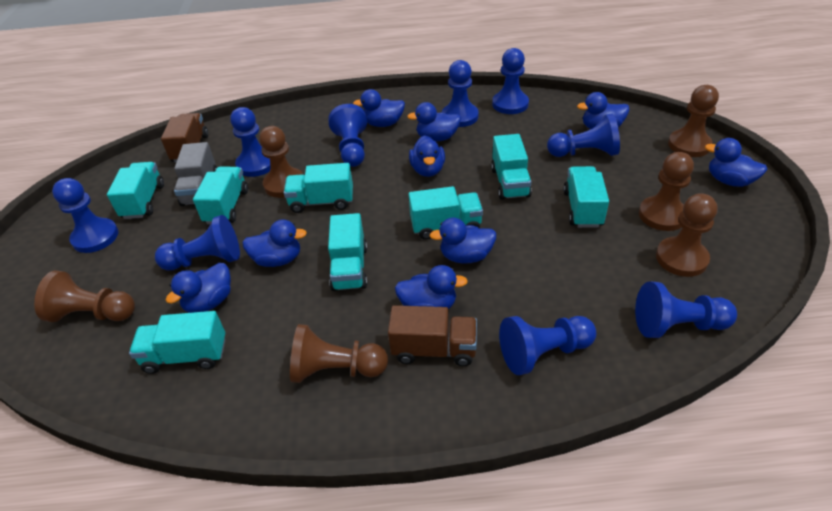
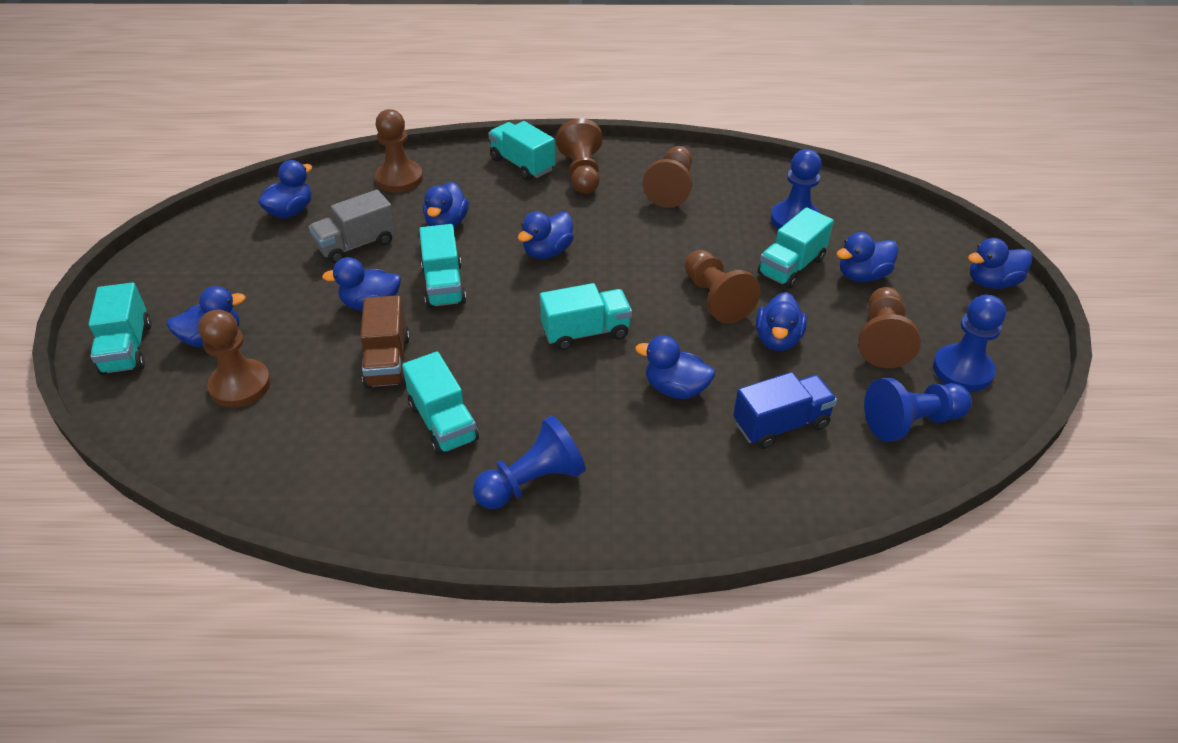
blue pawn: [52,178,119,253] [155,215,240,271] [230,107,270,177] [328,104,367,167] [442,60,479,127] [492,48,529,114] [499,316,596,375] [547,113,620,157] [635,282,737,338] = 9 -> [473,415,586,509] [771,149,822,230] [864,378,972,442] [933,295,1006,392] = 4
blue truck: none = 0 -> [733,372,837,449] = 1
brown truck: [161,113,208,163] [388,305,477,366] = 2 -> [360,295,410,388] = 1
turquoise truck: [107,162,164,219] [129,311,225,374] [193,167,248,224] [284,163,353,213] [328,213,367,291] [408,186,483,240] [491,134,532,200] [563,166,609,228] = 8 -> [89,282,151,375] [402,352,479,455] [419,224,466,308] [488,121,555,180] [540,283,632,350] [758,207,834,289] = 6

